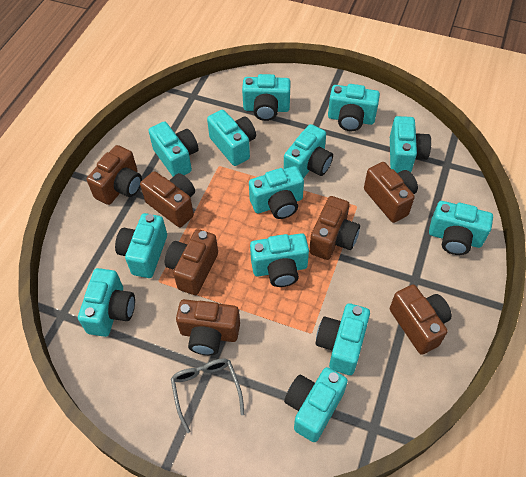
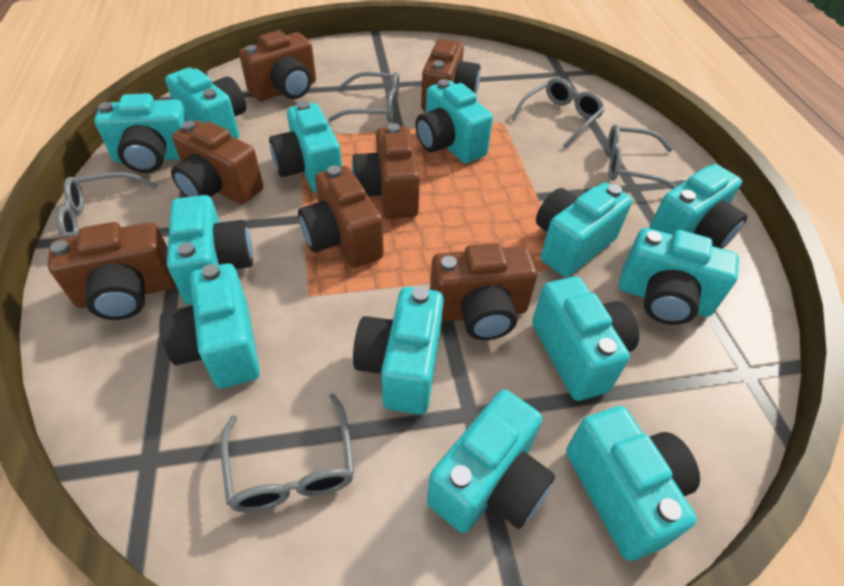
grey glasses: [171,359,244,433] = 1 -> [56,172,157,238] [220,393,354,513] [328,72,399,122] [511,78,605,148] [607,124,676,190] = 5

